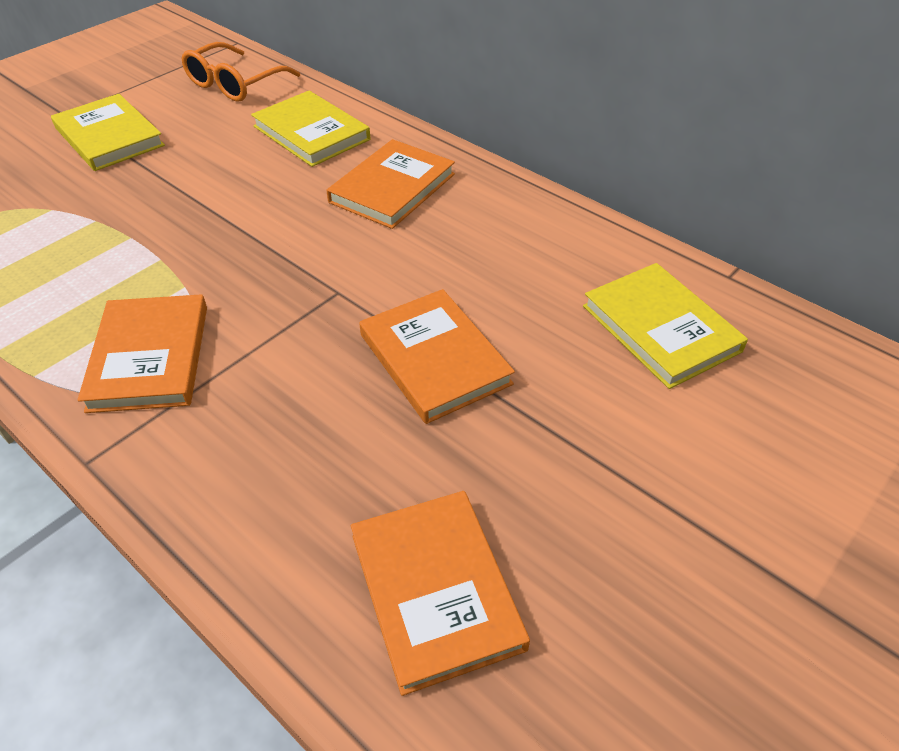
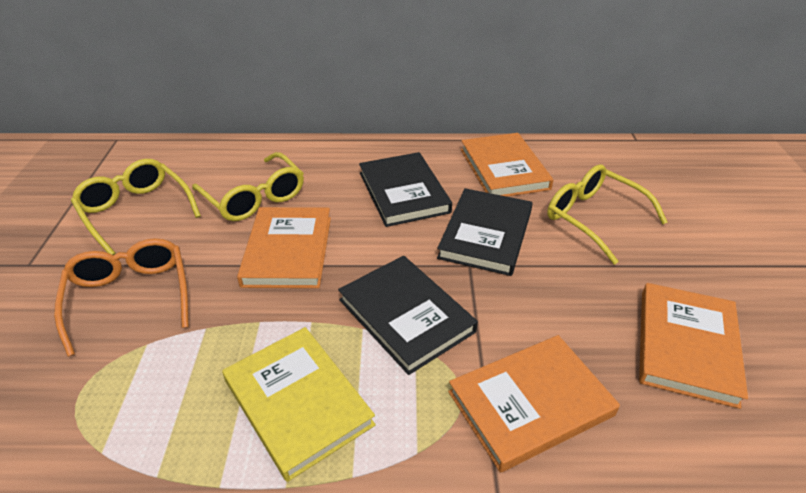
black book: none = 0 -> [338,256,478,375] [359,152,452,227] [437,188,533,276] = 3
yellow book: [51,94,165,171] [251,91,370,167] [583,263,748,389] = 3 -> [222,327,376,482] = 1
yellow glasses: none = 0 -> [71,159,201,255] [192,152,304,221] [547,165,668,265] = 3

